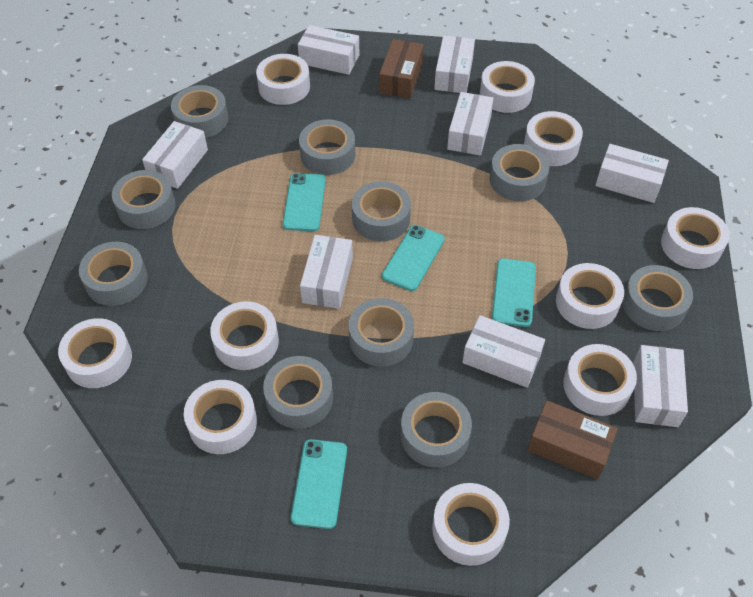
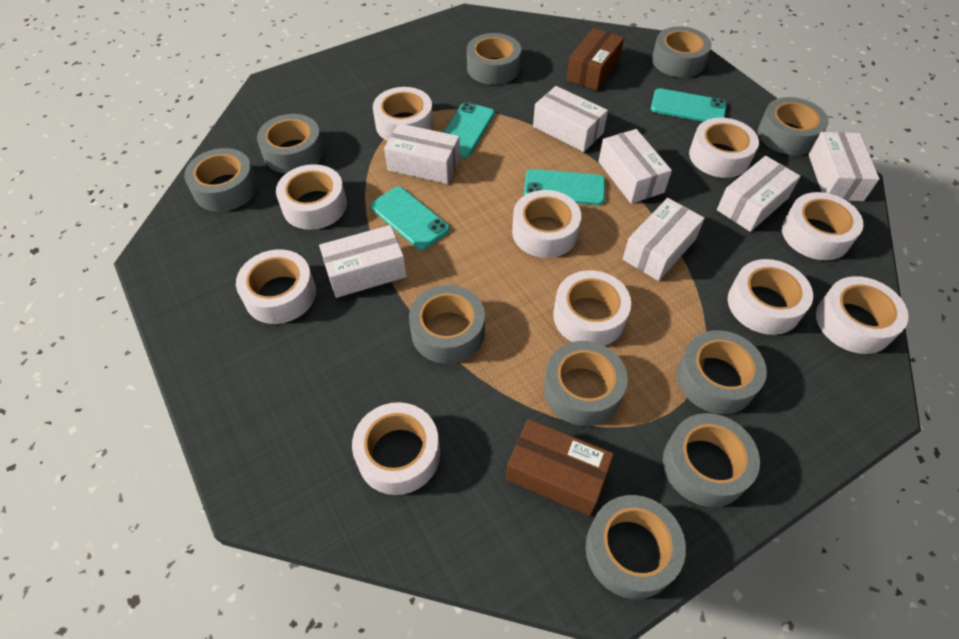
white box: [142,121,208,189] [298,25,359,75] [300,235,353,309] [434,35,475,93] [447,92,494,156] [462,315,545,388] [595,144,669,203] [633,345,688,427] = 8 -> [319,225,407,298] [384,123,460,184] [533,86,608,152] [598,129,672,204] [623,198,705,281] [717,156,801,232] [809,132,880,201] = 7

